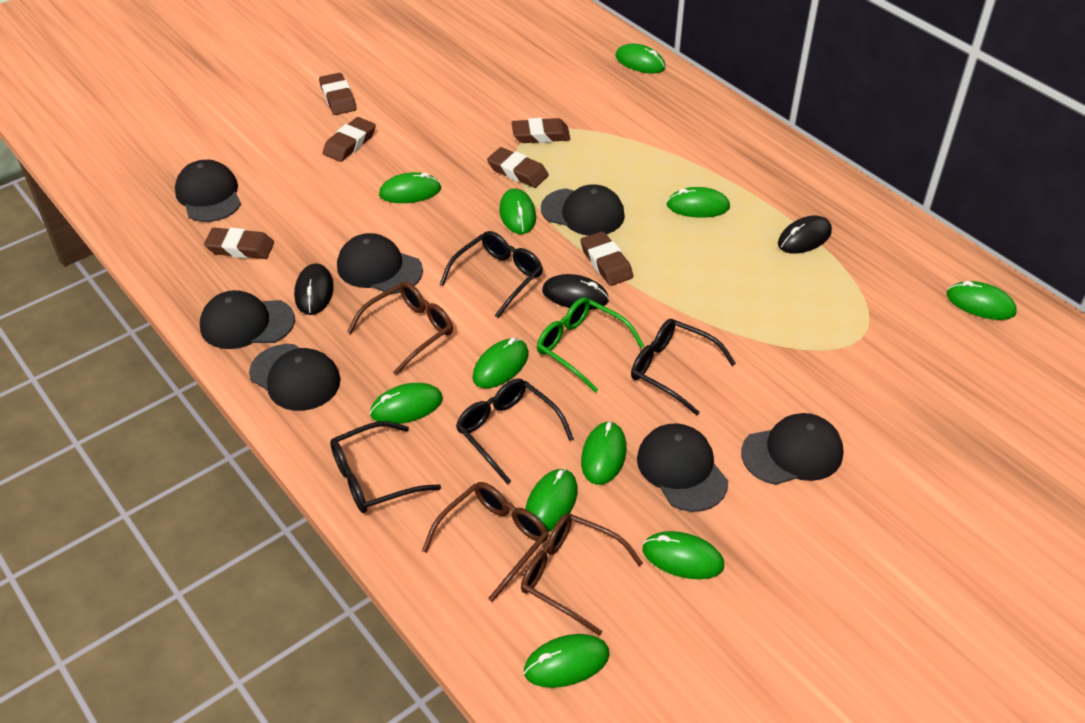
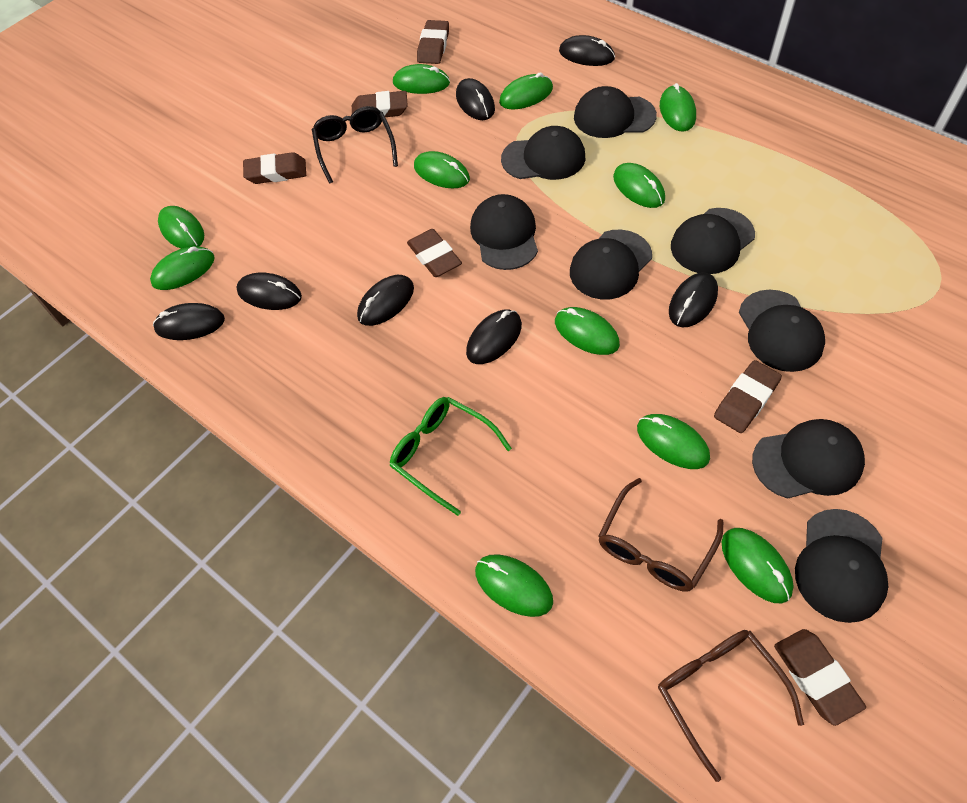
black cap: [175,160,241,222] [200,290,295,349] [249,344,340,411] [337,233,423,294] [541,185,625,236] [637,423,728,512] [741,413,843,485] = 7 -> [470,194,538,270] [501,126,585,180] [570,230,652,299] [574,86,657,138] [671,208,755,274] [739,290,825,372] [752,419,865,499] [795,509,888,623] = 8
black glasses: [330,421,441,513] [440,231,543,318] [456,378,574,485] [631,319,736,415] = 4 -> [312,106,398,184] = 1
black mouse: [294,263,334,315] [542,274,609,310] [778,216,832,254] = 3 -> [153,303,225,340] [236,272,302,310] [357,275,414,326] [456,78,495,120] [466,310,522,364] [559,35,615,66] [669,272,718,327] = 7
brown glasses: [347,281,453,375] [422,482,548,602] [521,514,643,636] = 3 -> [598,478,724,592] [658,630,804,782] = 2

